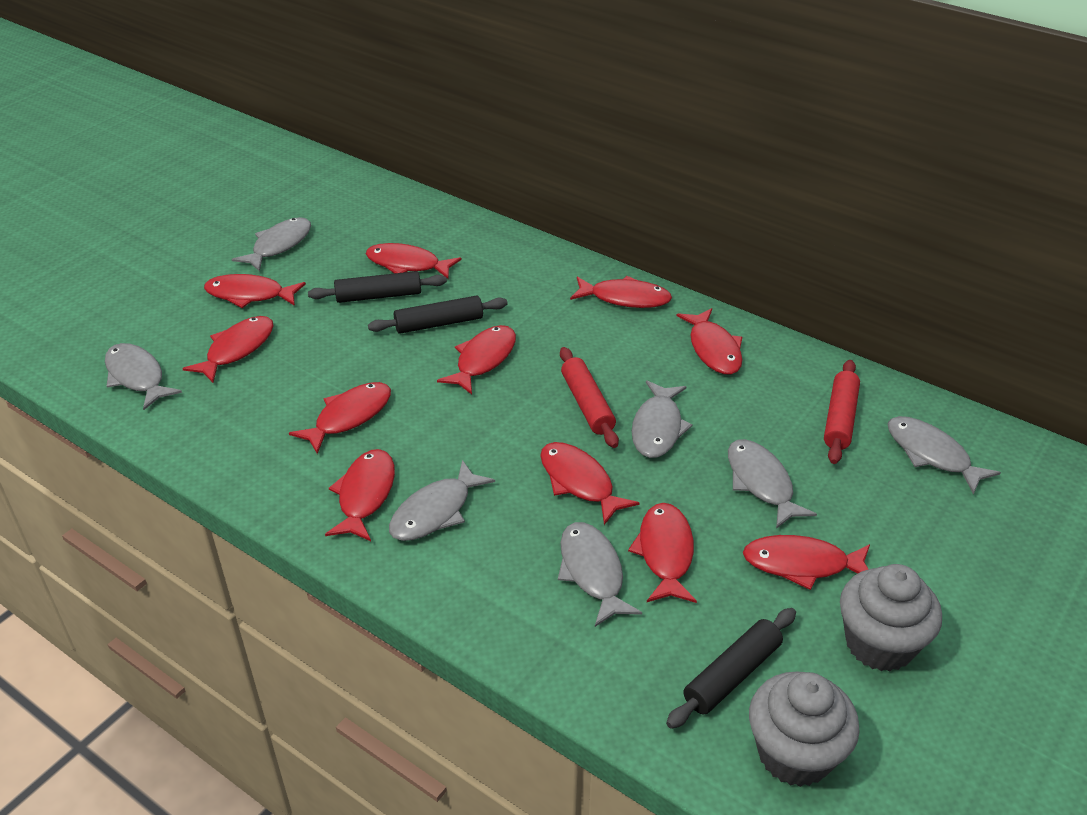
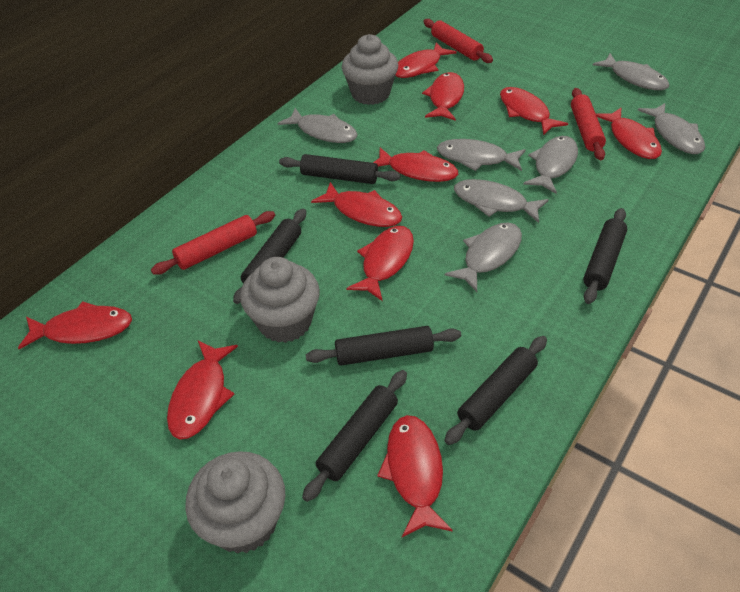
black rolling pin: [308,271,447,303] [368,295,508,334] [666,608,796,729] = 3 -> [233,209,306,304] [279,154,400,184] [302,370,407,502] [306,326,461,366] [444,336,547,445] [583,208,627,304] = 6
grey cupcake: [749,672,860,787] [840,564,942,671] = 2 -> [185,451,286,554] [240,257,320,343] [342,34,398,105] = 3
red fish: [182,316,274,383] [204,274,306,308] [289,382,391,454] [325,449,395,541] [366,243,462,279] [437,325,516,395] [540,442,640,525] [570,276,672,308] [628,503,697,603] [676,308,742,375] [743,535,870,590] = 11 -> [18,301,132,349] [167,340,238,439] [311,182,402,227] [347,226,414,301] [373,148,458,182] [377,415,453,537] [395,42,457,78] [422,72,464,121] [500,87,568,135] [596,108,662,159] = 10
red rolling pin: [560,347,619,448] [824,360,860,464] = 2 -> [151,211,275,275] [423,19,493,63] [571,88,606,160] = 3

